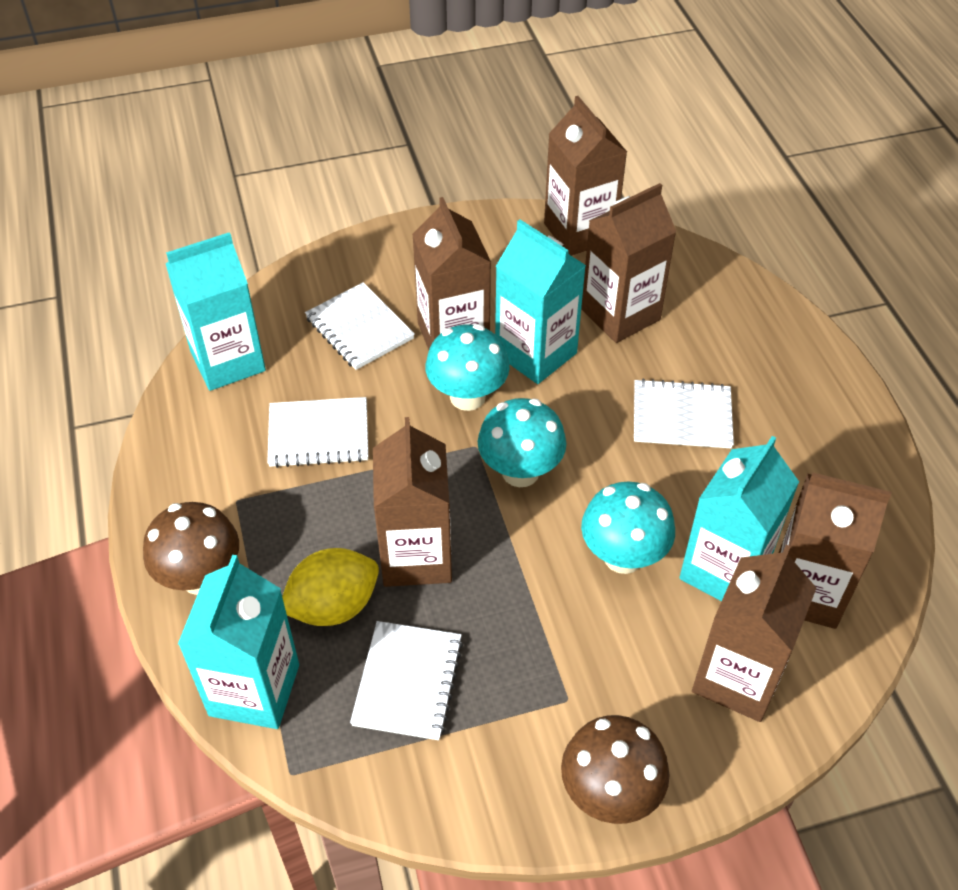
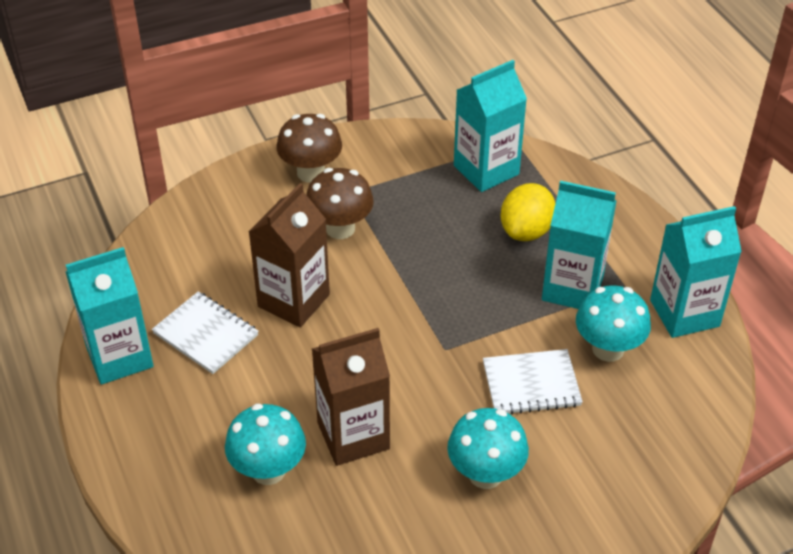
brown carton: [373,417,452,587] [412,197,491,350] [544,96,627,256] [581,183,677,343] [692,545,816,722] [779,472,892,629] = 6 -> [249,183,330,327] [312,328,390,466] = 2
white notebook: [267,397,368,468] [305,282,415,370] [350,621,463,740] [634,378,734,448] = 4 -> [152,291,259,374] [483,349,583,414] = 2

